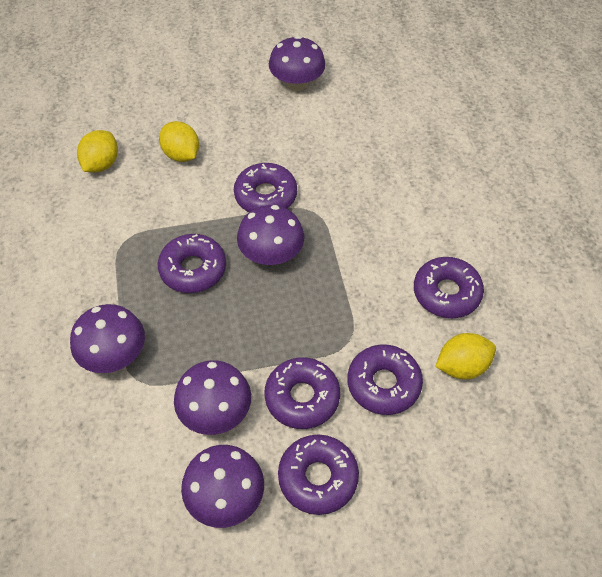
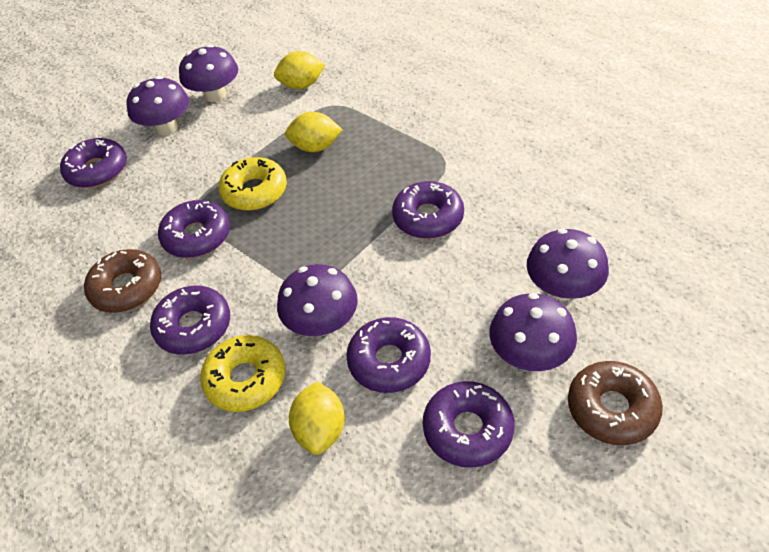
brown donut: none = 0 -> [84,249,161,313] [568,361,663,445] = 2
yellow donut: none = 0 -> [200,335,285,412] [218,157,287,211] = 2

